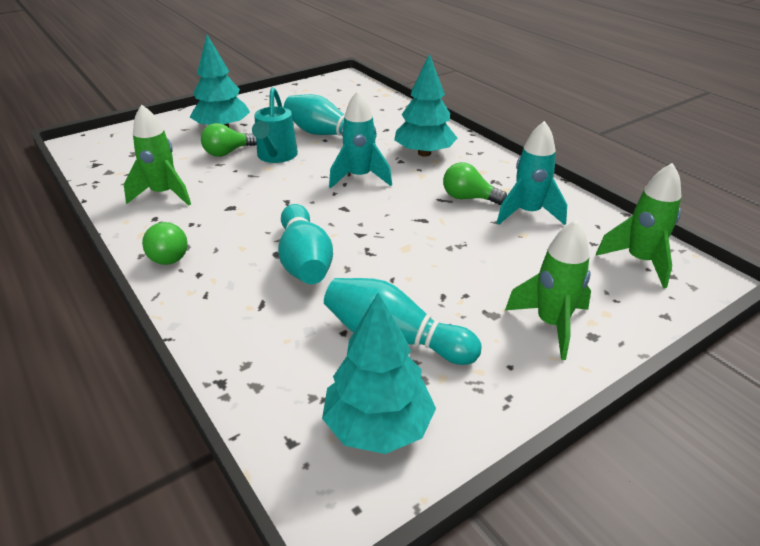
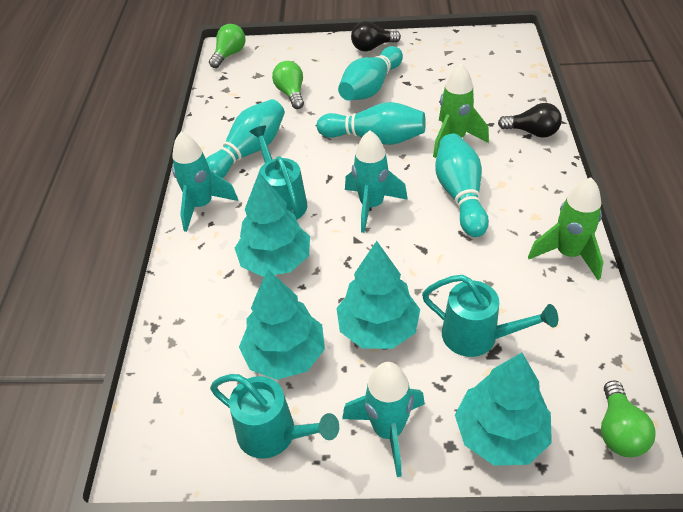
black light bulb: none = 0 -> [351,21,401,51] [498,103,562,138] = 2
green rocket: [124,104,191,206] [505,220,591,360] [596,163,682,288] = 3 -> [433,64,489,158] [528,178,604,280] = 2
turquoise bowling pin: [278,204,333,284] [284,94,377,139] [324,278,482,365] = 3 -> [206,99,285,178] [317,102,426,145] [338,46,403,100] [435,134,489,237] = 4
turquoise rocket: [329,91,392,189] [497,121,567,225] = 2 -> [172,132,238,232] [342,362,425,477] [345,130,408,233] = 3
turquoise tree: [190,35,250,127] [322,293,436,454] [394,54,458,157] = 3 -> [235,173,310,277] [239,270,325,380] [337,241,420,349] [455,353,552,466] = 4
turquoise watering can: [252,87,298,163] = 1 -> [210,374,339,459] [249,125,307,220] [422,275,558,357] = 3

